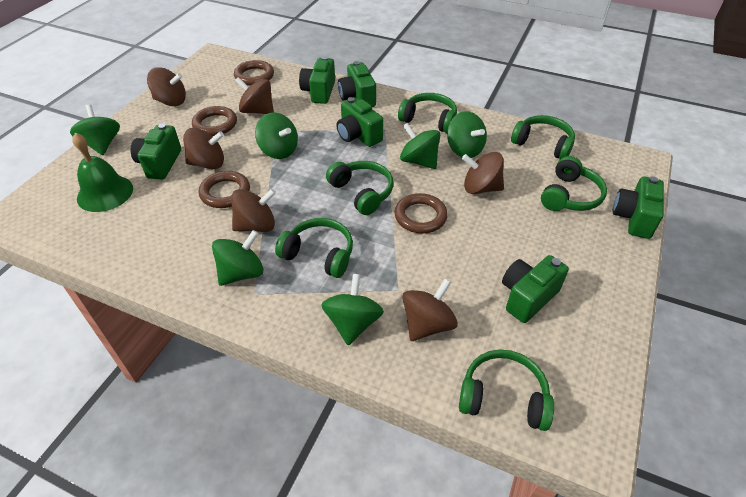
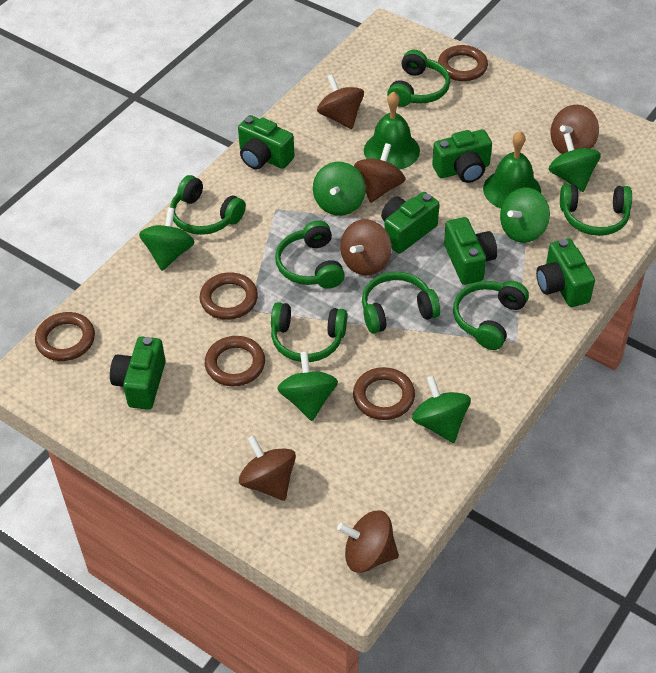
brown ring: [192,106,237,136] [199,171,250,208] [234,60,274,85] [395,193,448,234] = 4 -> [35,312,95,361] [199,272,258,320] [205,336,265,386] [353,367,415,420] [438,45,488,81] = 5
green bell: [72,133,133,212] = 1 -> [364,91,420,170] [483,131,541,209] = 2
green headphones: [275,218,353,278] [326,161,393,215] [398,93,457,133] [459,350,554,431] [511,115,575,159] [541,156,607,211] = 6 -> [170,175,246,235] [271,302,347,362] [275,220,345,289] [362,272,440,334] [387,50,450,107] [453,281,529,350] [560,184,632,236] = 7

